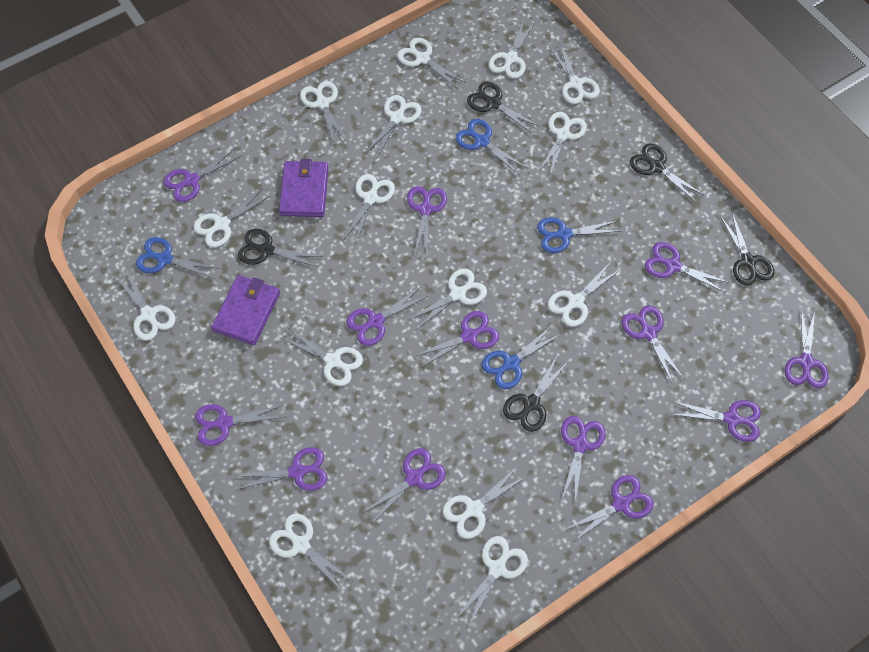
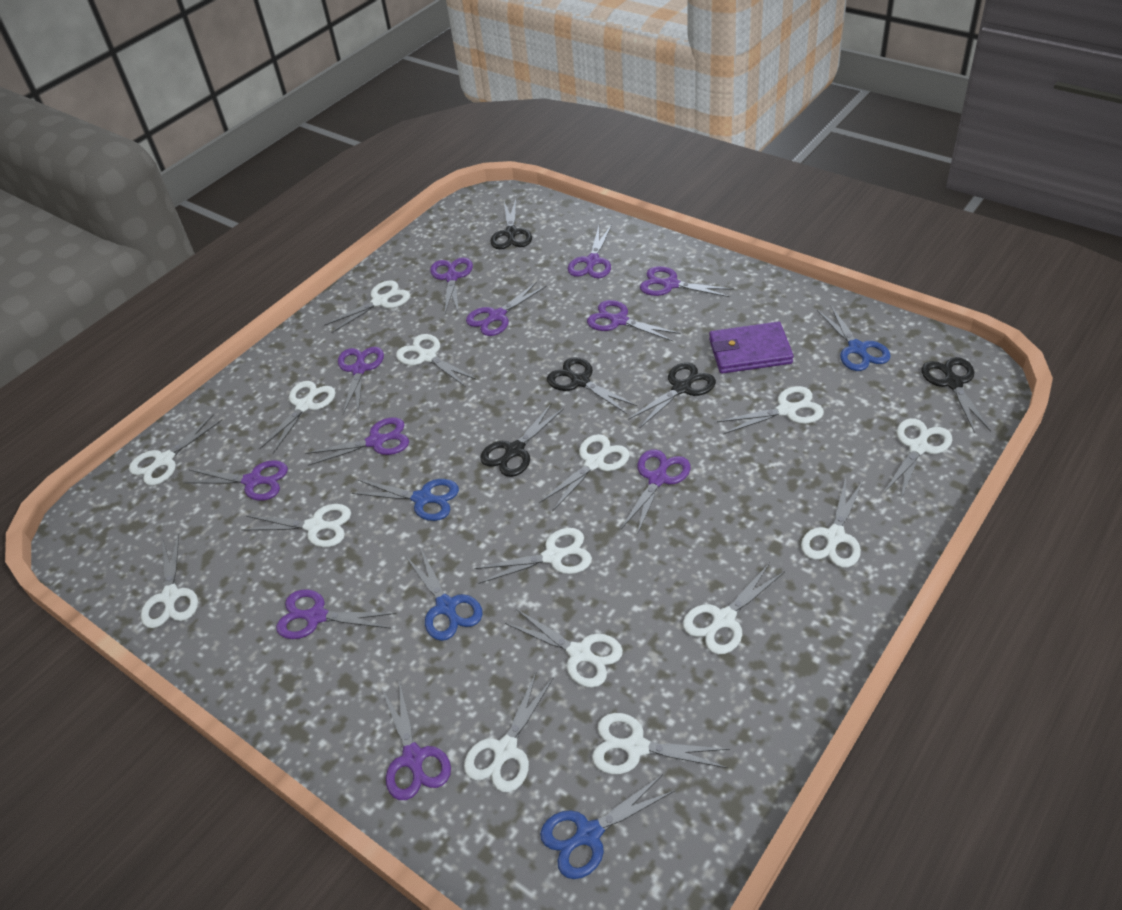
purple scissors: [164,149,241,202] [195,404,283,446] [235,447,327,491] [346,287,427,346] [363,448,446,523] [407,186,447,256] [415,311,499,367] [561,416,606,503] [566,475,654,542] [622,306,685,384] [645,242,730,293] [670,400,761,442] [785,309,829,388] = 13 -> [183,460,288,501] [276,590,396,639] [305,418,409,466] [338,347,384,414] [381,680,451,800] [430,257,473,313] [466,282,547,336] [568,225,612,278] [587,300,680,342] [621,449,691,535] [640,266,734,297] = 11
purple wallet: [211,275,280,345] [279,159,329,217] = 2 -> [709,322,794,374] = 1

